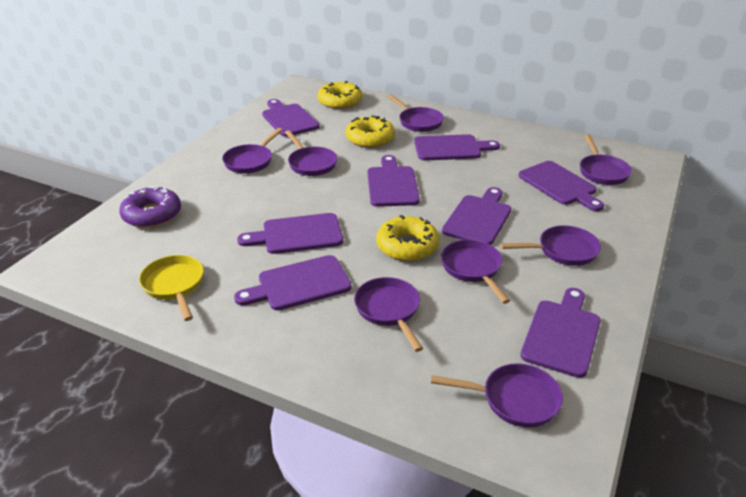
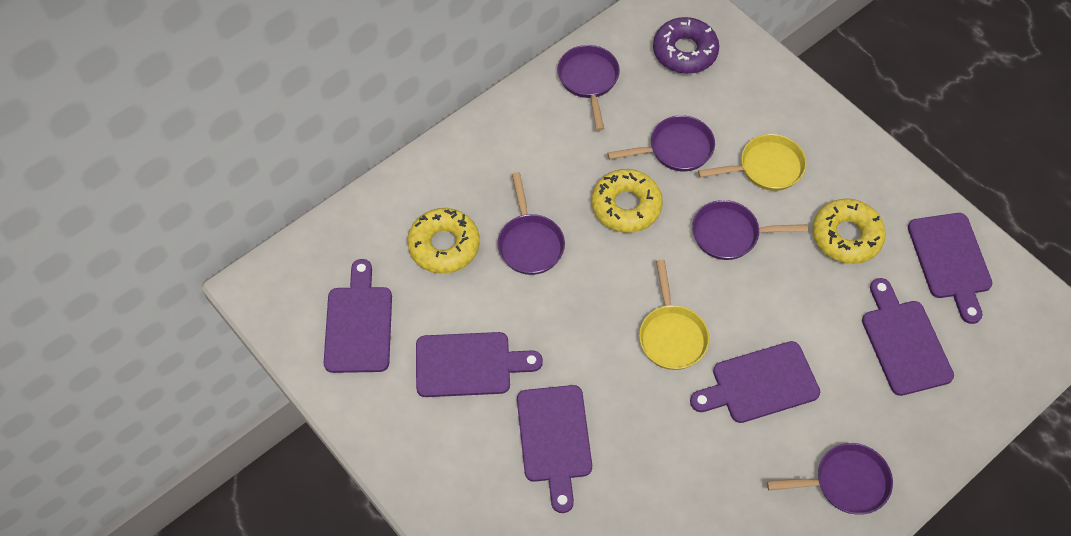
purple cutting board: [234,255,352,310] [237,213,343,254] [262,99,319,137] [367,155,420,207] [414,134,500,160] [442,187,511,245] [518,161,604,211] [521,288,601,378] = 8 -> [324,259,392,373] [416,332,543,397] [517,385,592,513] [690,341,820,423] [862,278,954,396] [908,213,993,324] = 6
purple pan: [222,128,283,174] [285,130,337,176] [354,277,423,352] [387,95,444,132] [431,363,563,427] [441,239,510,304] [501,225,601,266] [580,134,632,185] = 8 -> [498,172,565,275] [557,45,620,131] [607,115,715,171] [692,200,808,260] [767,443,893,514] = 5
yellow pan: [139,255,204,321] = 1 -> [639,260,709,370] [698,134,806,191] = 2

